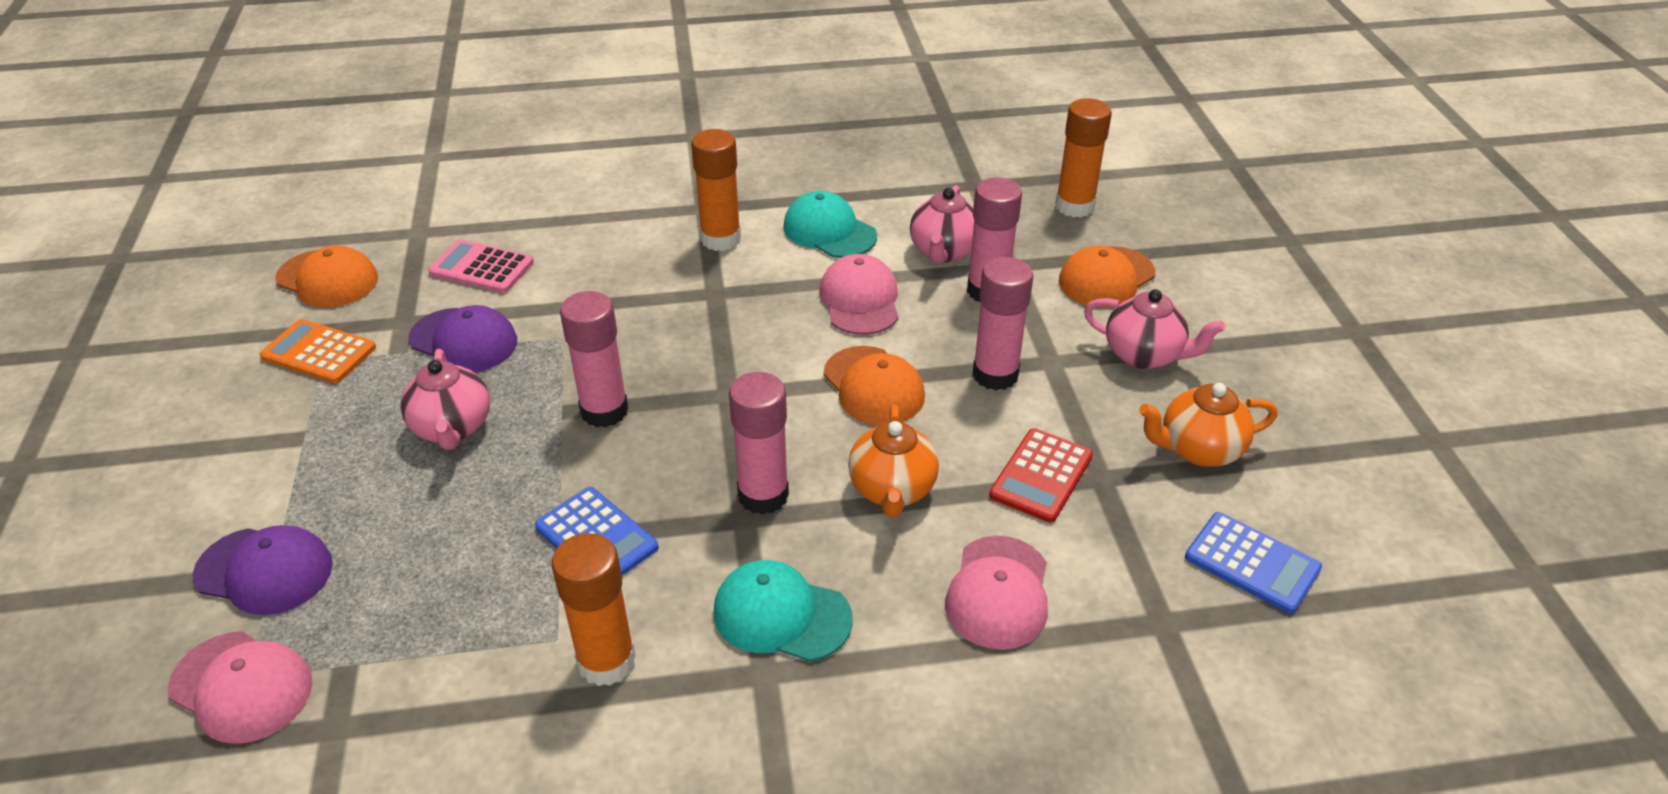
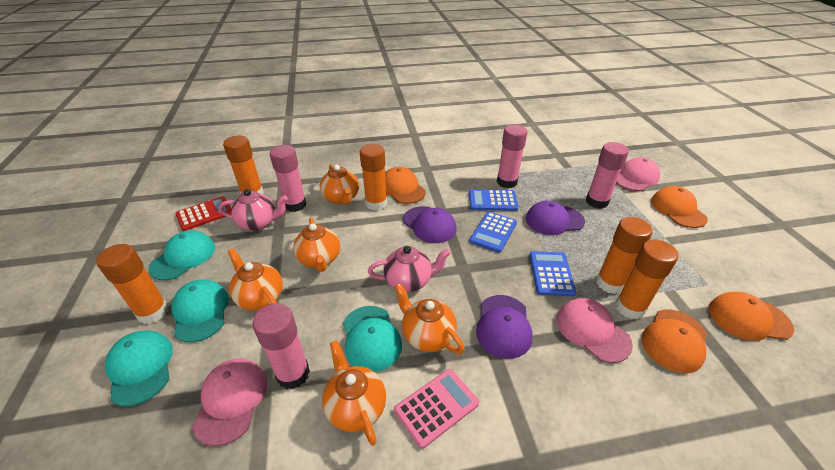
blue calculator: [535,487,659,576] [1185,512,1322,614] = 2 -> [469,189,518,211] [469,212,517,253] [530,251,576,296] = 3
orange calculator: [260,319,376,384] = 1 -> none = 0
orange cap: [275,246,378,308] [823,346,925,425] [1059,246,1155,308] = 3 -> [385,167,426,204] [641,309,707,373] [651,186,708,228] [709,292,794,341] = 4
orange glue stick: [552,533,636,686] [691,129,741,251] [1055,98,1112,217] = 3 -> [96,244,169,324] [223,136,264,195] [360,144,387,211] [596,217,652,294] [615,240,678,319] = 5
orange teapot: [848,405,939,518] [1139,383,1278,467] = 2 -> [228,249,283,310] [293,218,340,272] [320,164,359,205] [322,340,386,446] [394,283,465,354] = 5
pink teapot: [401,349,490,450] [910,185,974,264] [1084,289,1225,369] = 3 -> [218,189,288,231] [368,246,451,292] = 2
purple cap: [193,525,333,615] [408,305,517,372] = 2 -> [403,206,457,243] [476,295,533,359] [526,201,585,235] = 3
turquoise cap: [714,560,853,662] [783,191,877,258] = 2 -> [105,330,173,407] [148,230,215,280] [171,279,229,343] [343,306,402,372] = 4

